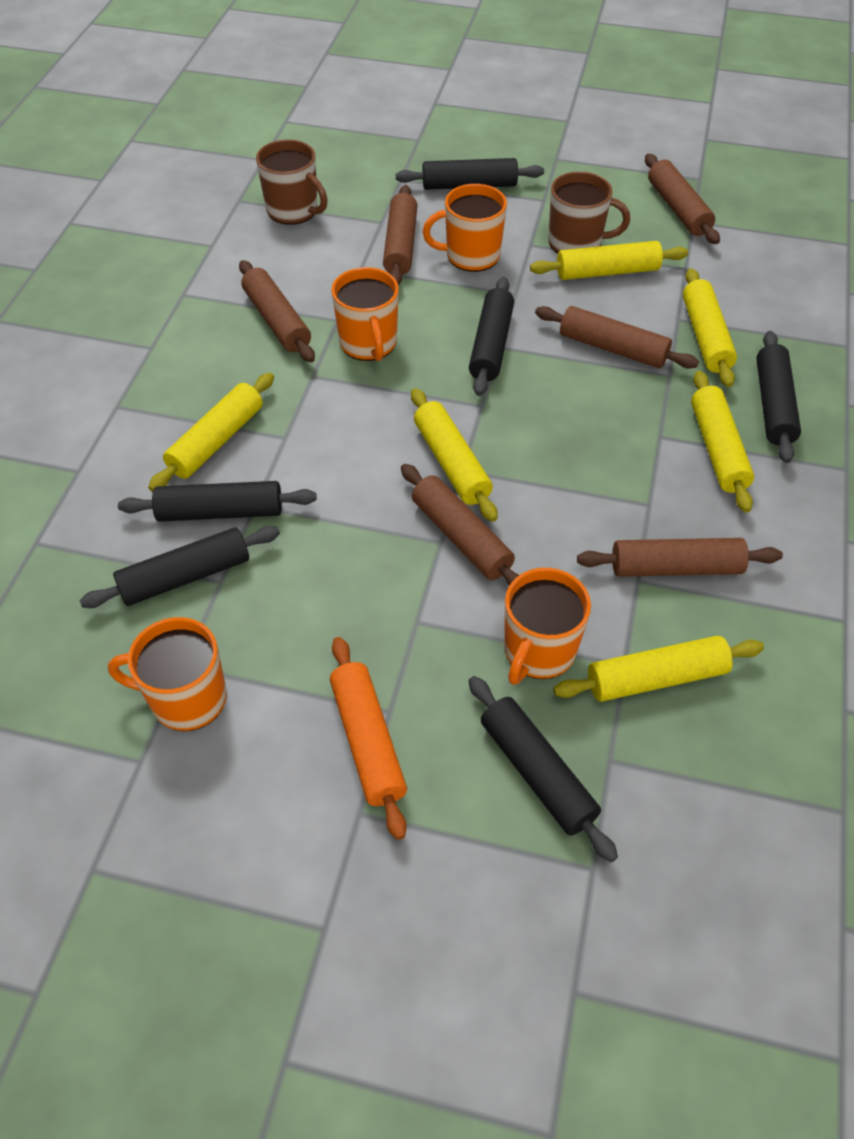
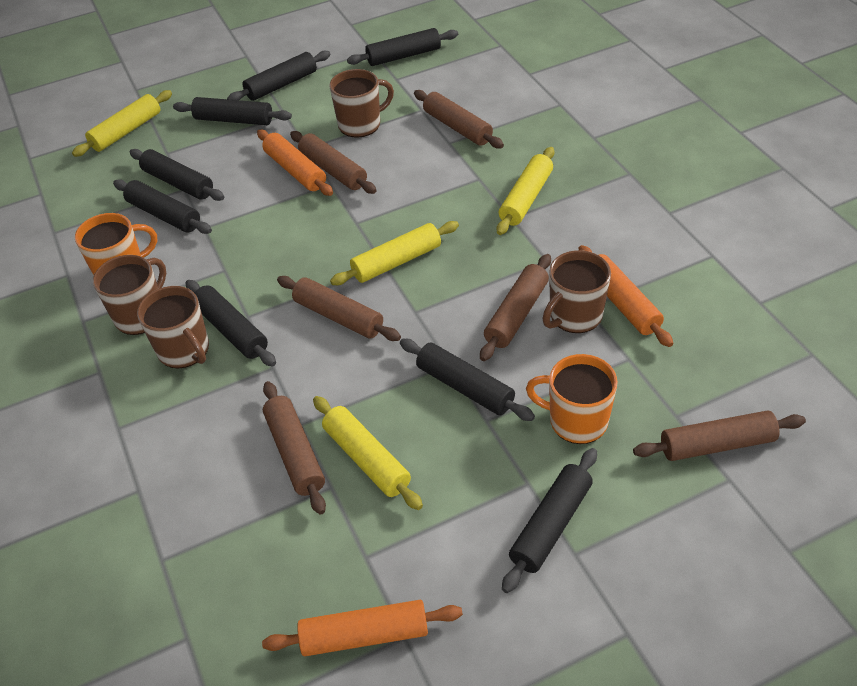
black rolling pin: [80,526,280,608] [118,481,317,522] [396,158,544,190] [469,277,514,396] [469,676,618,862] [756,331,801,463] = 6 -> [113,179,212,234] [130,149,224,201] [173,97,292,125] [186,280,276,366] [227,51,330,101] [347,28,458,66] [400,339,535,421] [502,448,597,593] = 8
brown mug: [256,139,328,225] [548,171,630,254] = 2 -> [93,255,166,335] [137,286,209,368] [329,69,394,138] [542,250,611,333] = 4
orange mug: [108,617,227,731] [331,267,399,361] [423,184,507,272] [504,568,591,685] = 4 -> [75,213,158,276] [526,354,618,444] = 2
orange rolling pin: [330,637,407,840] = 1 -> [257,129,333,196] [262,600,463,656] [578,245,673,347] = 3
yellow rolling pin: [148,373,274,492] [411,388,498,522] [530,241,688,280] [553,636,764,702] [683,268,737,387] [691,371,754,513] = 6 -> [72,90,172,157] [313,396,423,510] [330,221,459,285] [497,147,554,235] = 4

